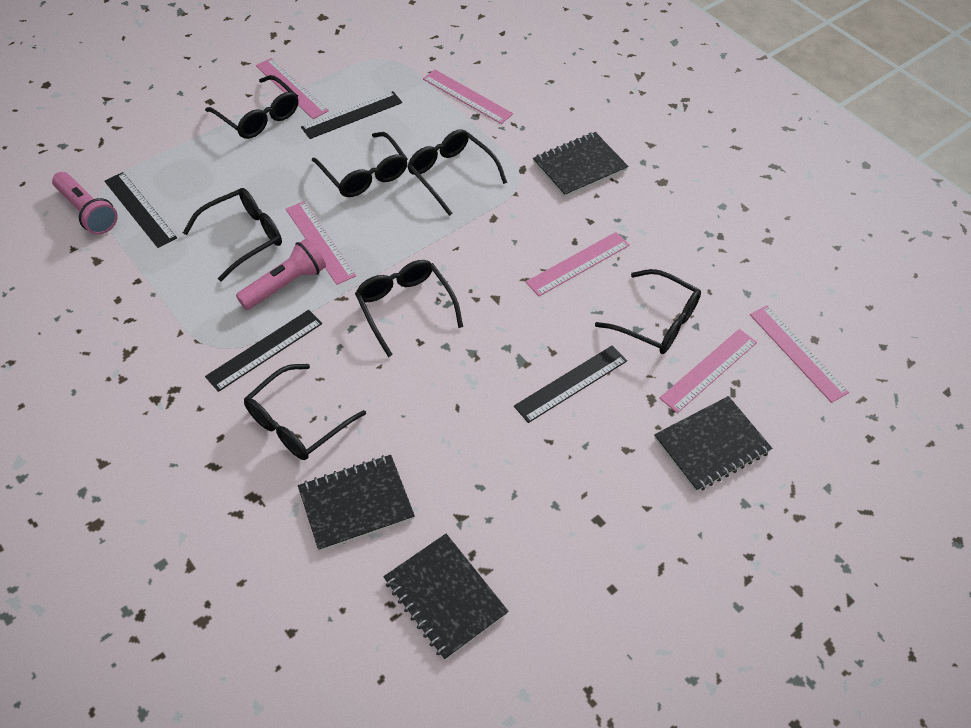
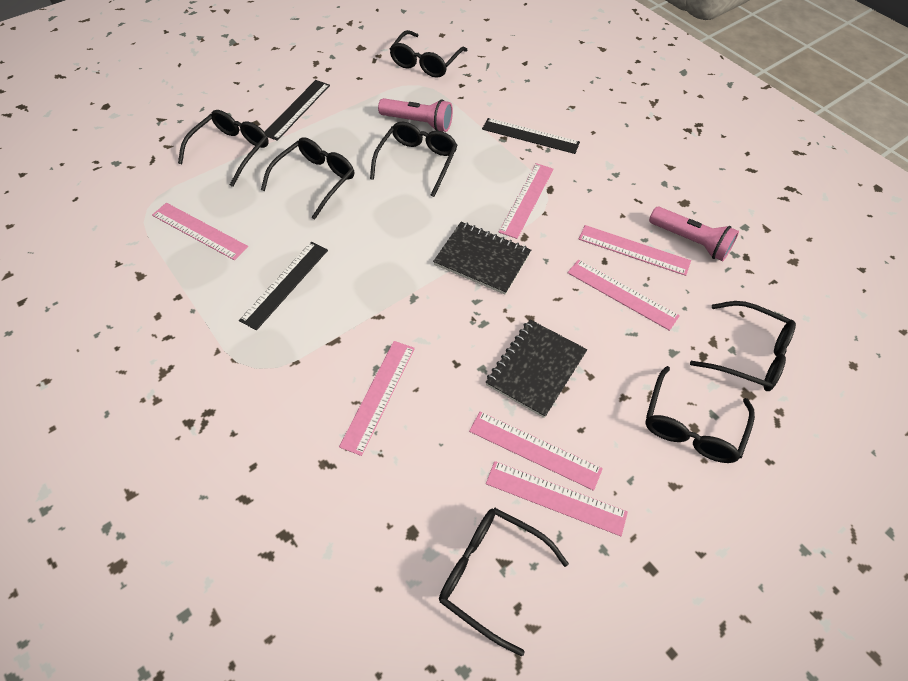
black notebook: [298,455,415,551] [383,534,509,660] [533,132,628,198] [654,396,772,492] = 4 -> [433,222,531,295] [486,320,587,418] = 2
black ruler: [104,172,177,248] [205,310,322,392] [301,91,402,139] [514,345,627,423] = 4 -> [239,242,328,330] [265,80,330,141] [482,118,580,154] = 3
pink ruler: [256,58,329,119] [286,201,356,285] [423,70,513,124] [526,232,630,296] [659,329,757,413] [750,305,849,403] = 6 -> [152,203,248,260] [339,341,415,456] [469,411,603,491] [486,461,628,536] [499,163,553,239] [568,259,680,331] [579,225,691,276] = 7

